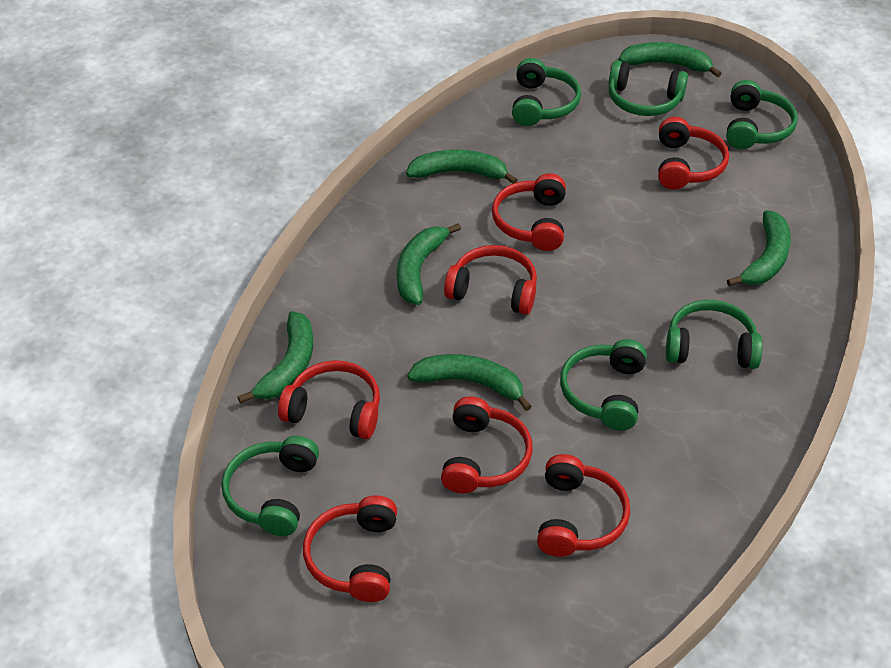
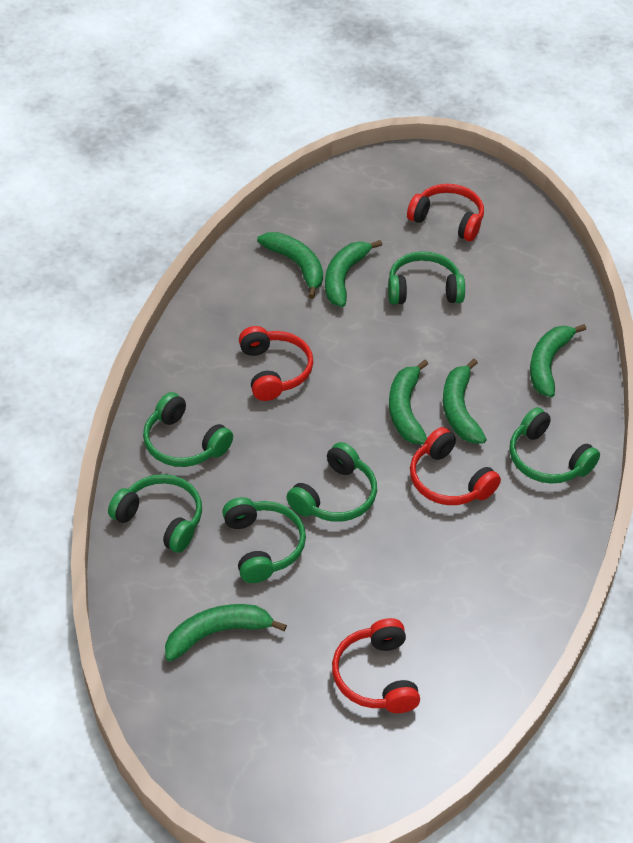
red headphones: [278,360,380,439] [303,495,397,602] [441,396,533,493] [444,245,537,315] [492,173,566,251] [537,454,630,557] [658,117,729,190] = 7 -> [239,326,314,401] [332,618,420,713] [407,184,484,241] [410,427,501,505] = 4

